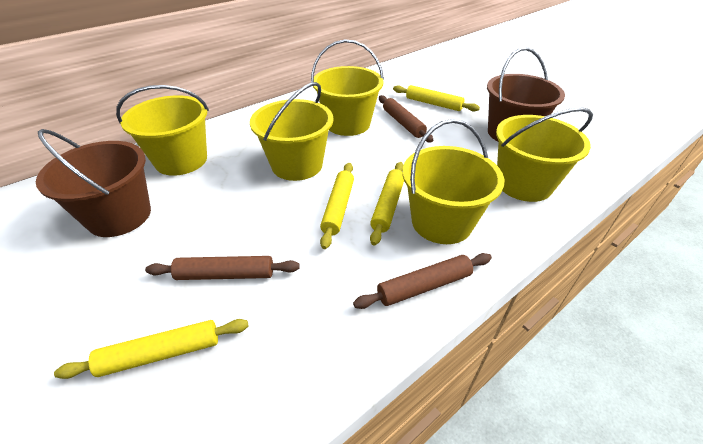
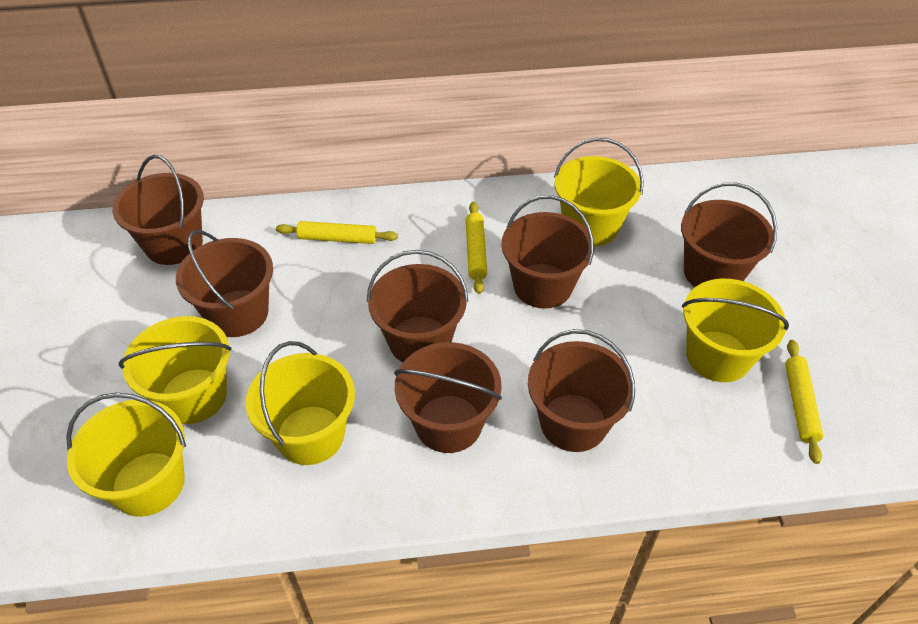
brown bucket: [36,129,151,237] [487,47,565,142] = 2 -> [112,155,204,265] [176,230,273,337] [367,250,468,362] [394,342,502,453] [501,195,594,309] [528,329,635,452] [681,183,777,287] = 7
brown rolling pin: [145,256,300,280] [353,253,492,309] [379,95,433,142] = 3 -> none = 0
yellow rolling pin: [54,319,249,379] [320,163,354,249] [370,162,404,246] [393,85,480,111] = 4 -> [276,221,398,244] [466,202,487,294] [785,340,824,464] = 3

